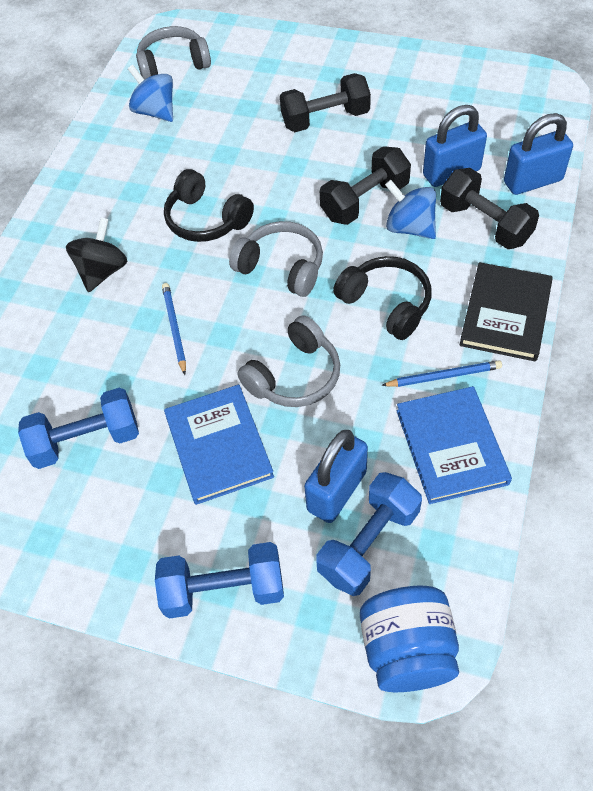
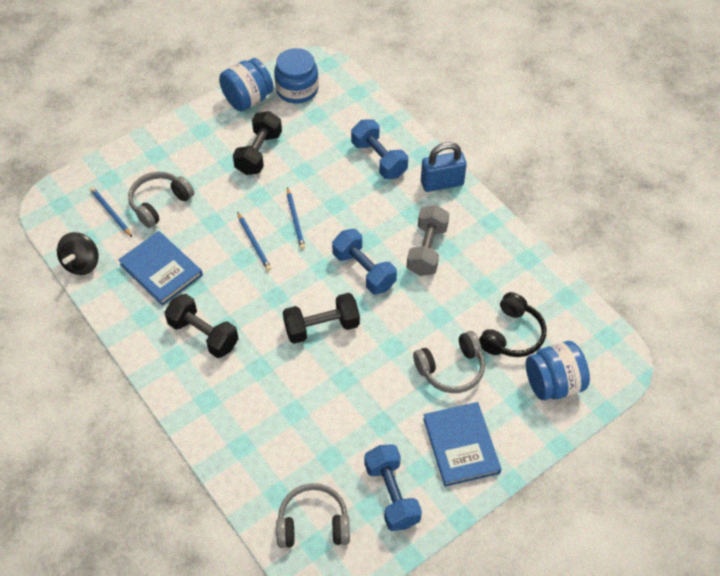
black book: [459,262,553,362] = 1 -> none = 0
black headphones: [164,169,254,242] [333,256,432,340] = 2 -> [479,292,546,357] = 1
blue jar: [360,586,459,692] = 1 -> [219,58,274,111] [274,48,319,104] [526,341,590,400] = 3
blue padlock: [304,430,368,523] [423,105,487,187] [504,113,573,195] = 3 -> [421,142,467,192] = 1
blue pencil: [162,283,186,375] [381,360,502,387] = 2 -> [90,187,132,237] [237,212,272,271] [287,187,305,249] = 3
blue spinning top: [128,65,173,122] [385,180,436,239] = 2 -> none = 0
grey dumbbell: none = 0 -> [407,205,449,276] = 1

